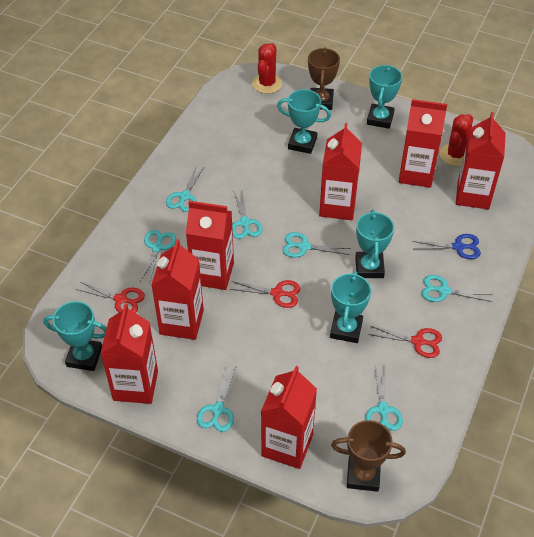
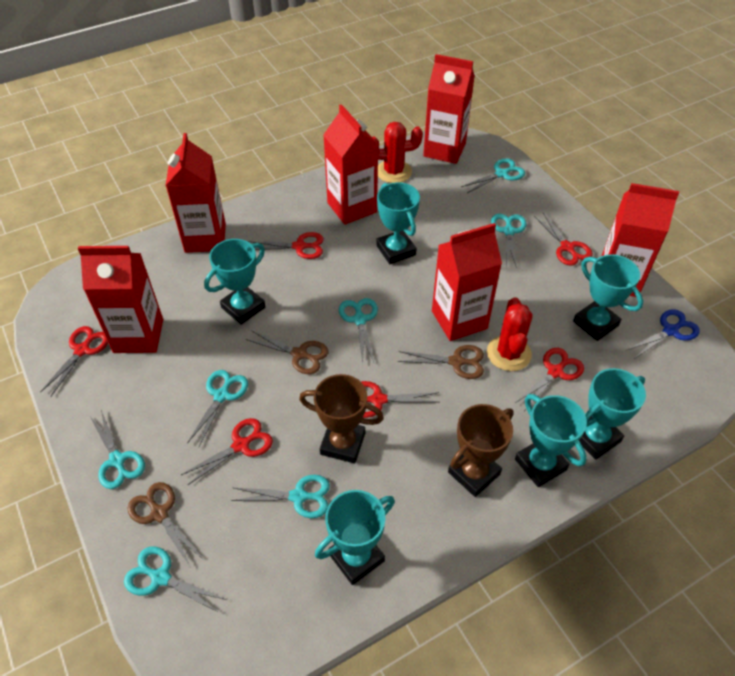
brown scissors: none = 0 -> [128,482,203,566] [246,330,329,374] [398,345,484,379] = 3
red carton: [100,304,158,404] [151,239,204,340] [186,201,234,290] [261,366,317,469] [319,123,362,220] [399,99,447,188] [456,112,506,209] = 7 -> [78,246,163,353] [166,133,226,253] [323,104,378,225] [423,54,475,164] [432,223,502,341] [602,183,679,297] = 6
red scissors: [75,282,145,313] [230,280,301,308] [368,326,442,358] = 3 -> [40,326,108,396] [181,418,273,485] [248,232,324,259] [361,381,439,418] [515,348,584,410] [534,213,593,266] = 6
turquoise trophy: [43,301,107,371] [277,89,331,154] [330,271,371,343] [355,210,394,278] [367,65,402,129] = 5 -> [204,239,265,325] [315,490,395,585] [376,182,420,264] [515,394,587,487] [573,254,643,341] [579,368,646,460] = 6

